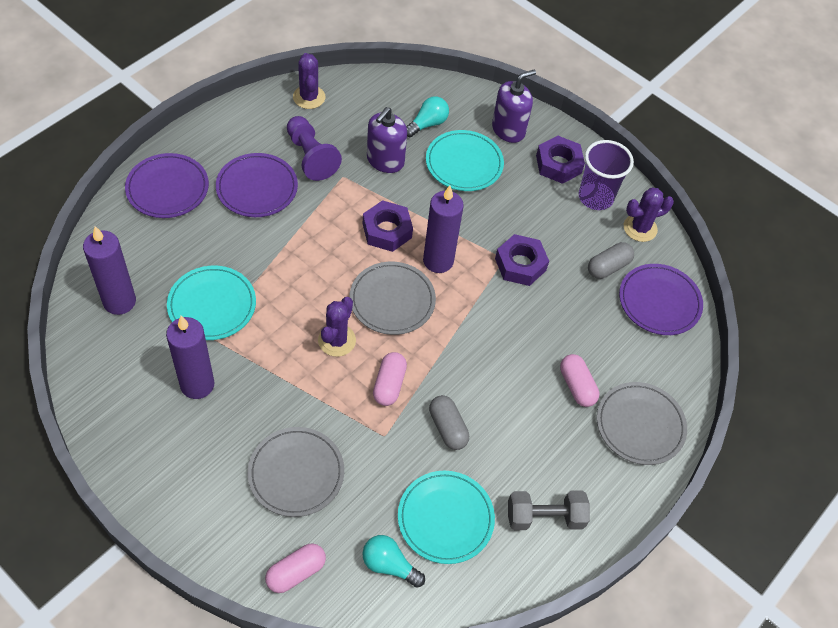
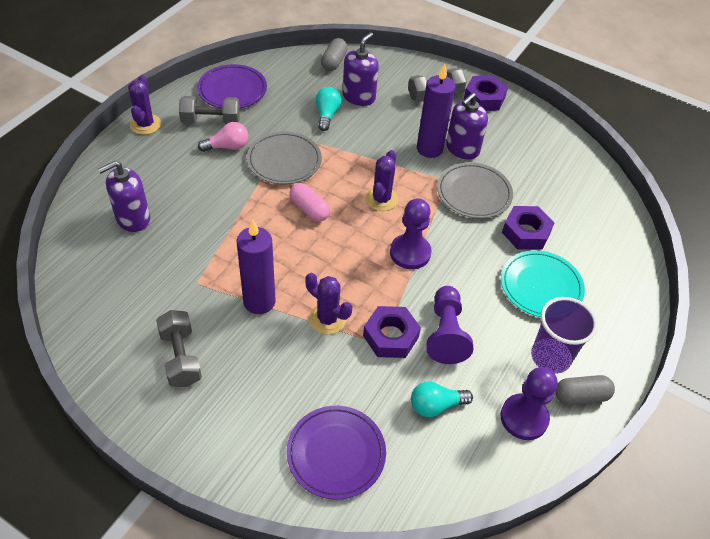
grey dumbbell: [508,490,590,530] = 1 -> [156,310,202,387] [179,96,240,124] [408,68,467,102] = 3
grey plate: [248,427,344,517] [350,262,436,335] [597,382,687,465] = 3 -> [247,131,322,184] [437,162,513,219] = 2
pink capsule: [265,543,326,593] [373,352,407,406] [560,354,599,407] = 3 -> [289,183,330,222] = 1
pink light bulb: none = 0 -> [198,122,248,152] = 1
purple candle: [83,226,136,315] [166,316,215,399] [423,185,464,273] = 3 -> [237,219,276,314] [417,64,455,158] = 2
purple pawn: [287,116,342,181] = 1 -> [390,198,432,269] [426,286,474,364] [500,367,558,440] = 3
purple plate: [125,153,209,218] [216,153,298,217] [619,264,703,335] = 3 -> [197,64,267,108] [287,406,386,500] = 2
purple soap dispenser: [367,107,407,173] [492,70,536,143] = 2 -> [98,161,150,232] [343,32,379,106] [446,93,488,159] = 3
turquoise plate: [167,266,256,340] [398,471,495,564] [426,130,504,191] = 3 -> [501,250,585,317] = 1

